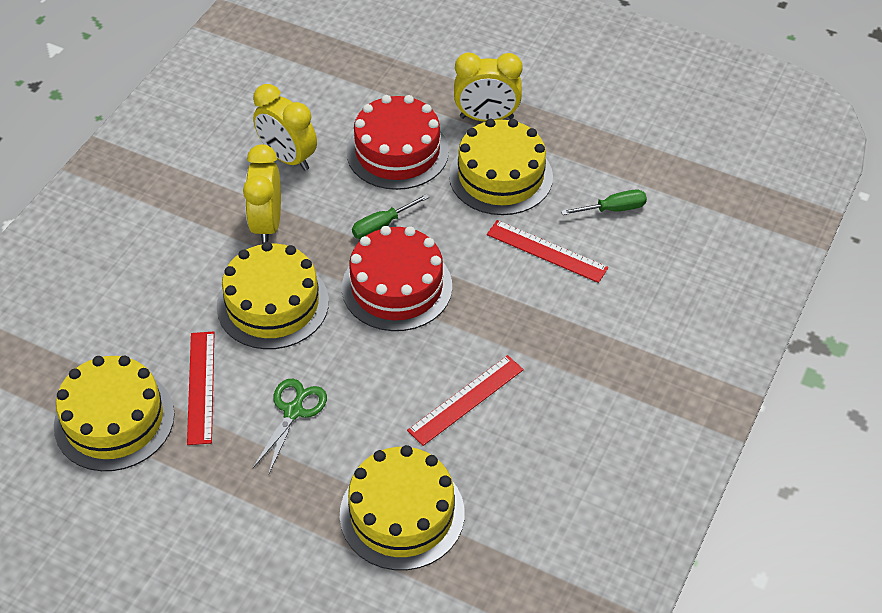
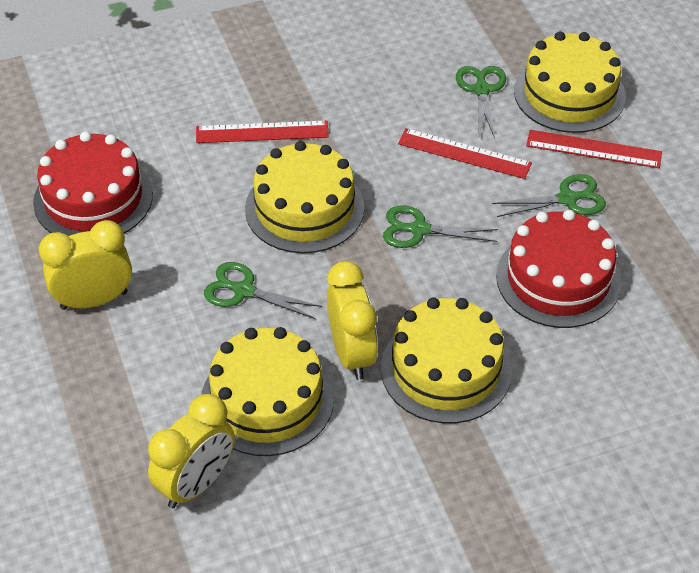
green scissors: [253,379,327,473] = 1 -> [204,262,322,319] [383,205,498,248] [456,66,506,138] [492,174,606,217] = 4
green screwdriver: [352,194,429,239] [561,189,647,215] = 2 -> none = 0

